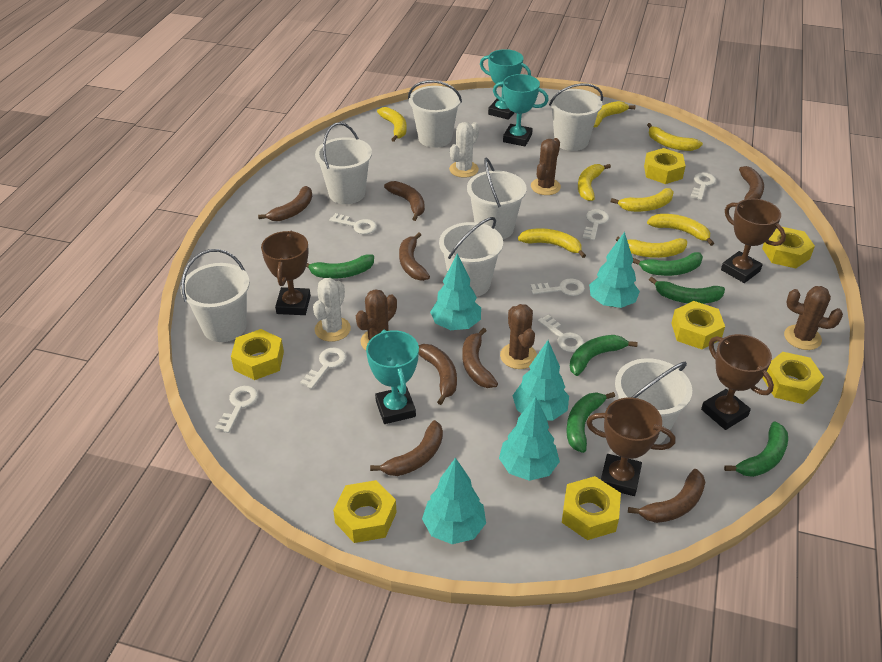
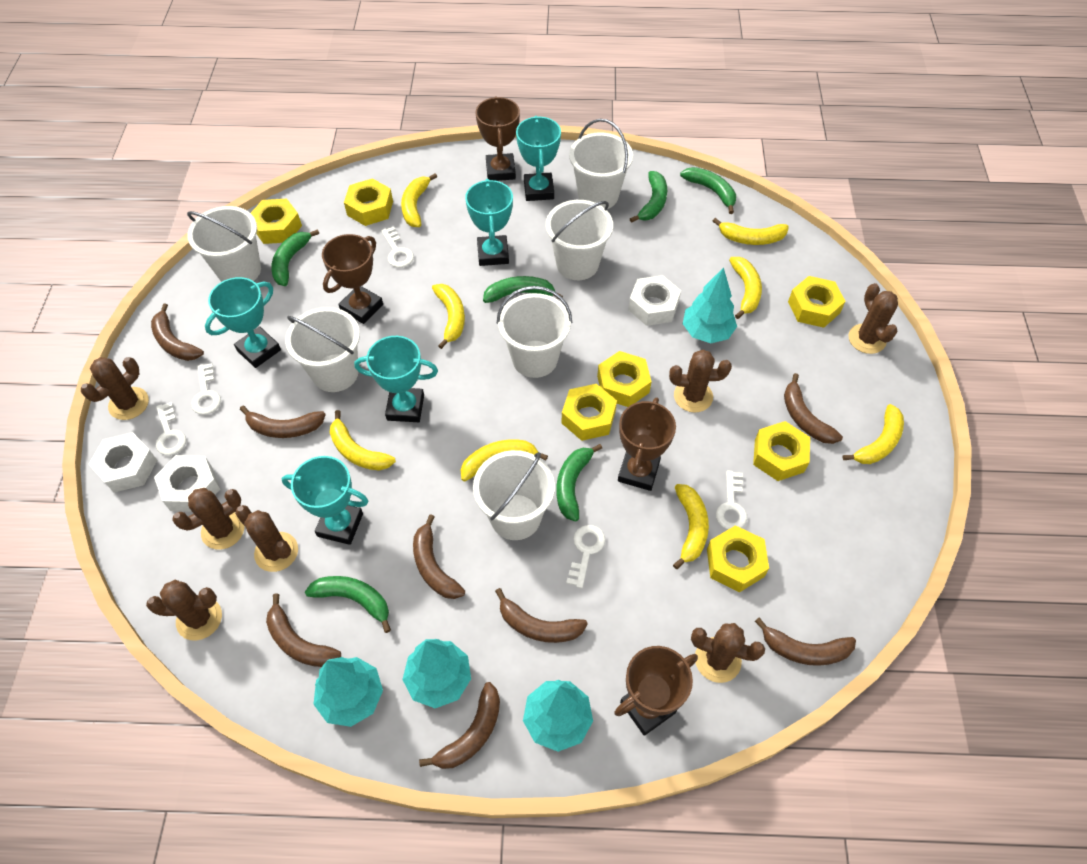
brown cactus: [356,289,397,350] [500,304,537,369] [531,138,561,195] [784,286,843,350] = 4 -> [81,357,149,420] [146,580,222,641] [172,488,245,549] [235,505,298,572] [669,350,732,413] [691,623,765,683] [849,283,898,354] = 7
turquoise tree: [422,457,486,544] [430,254,481,330] [499,396,560,481] [512,340,569,420] [589,232,640,308] = 5 -> [313,657,383,727] [402,639,471,708] [523,680,593,752] [683,267,737,343] = 4
turquoise trophy: [366,330,419,424] [480,49,531,120] [493,74,549,146] = 3 -> [205,277,281,368] [282,456,368,545] [354,336,438,422] [465,179,513,266] [516,116,561,201] = 5
white bucket: [181,249,250,342] [315,122,372,204] [408,80,462,148] [439,217,503,297] [467,158,527,240] [549,83,603,151] [615,358,692,444] = 7 -> [187,206,261,282] [285,307,360,392] [473,450,555,540] [497,286,572,378] [546,200,613,280] [569,119,633,209] = 6
white cactus: [313,278,351,342] [449,122,479,178] = 2 -> none = 0
white key: [215,386,258,433] [300,347,347,389] [329,213,377,234] [531,278,585,296] [538,315,584,352] [583,209,609,240] [691,173,716,200] = 7 -> [156,402,186,456] [191,363,221,415] [381,226,414,268] [566,525,606,588] [716,471,747,530] = 5
white nut: none = 0 -> [88,432,157,492] [154,455,220,512] [628,275,681,326] = 3

